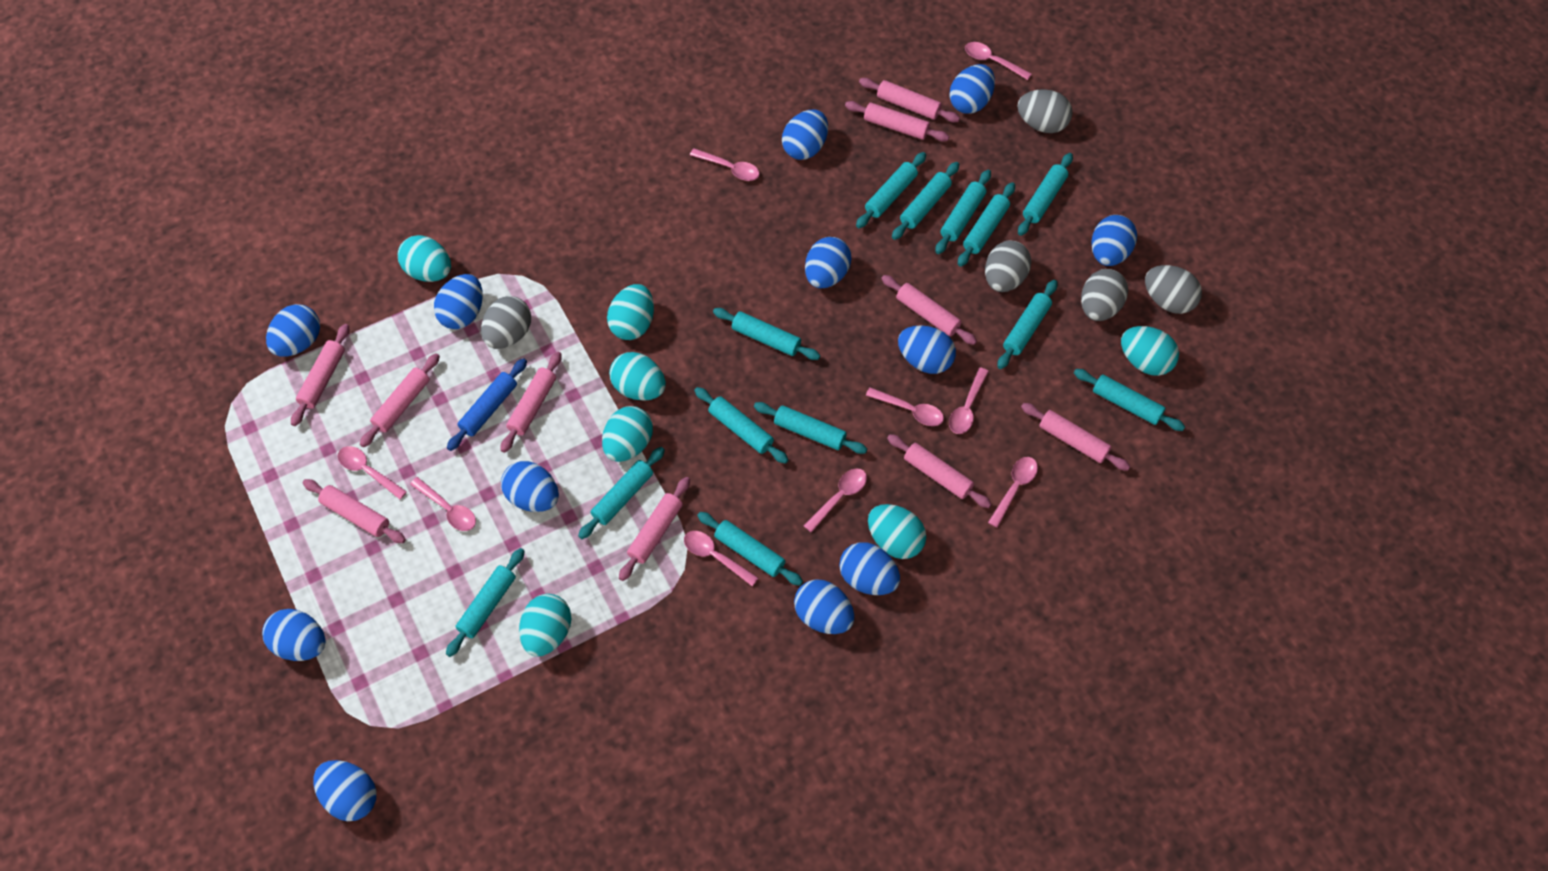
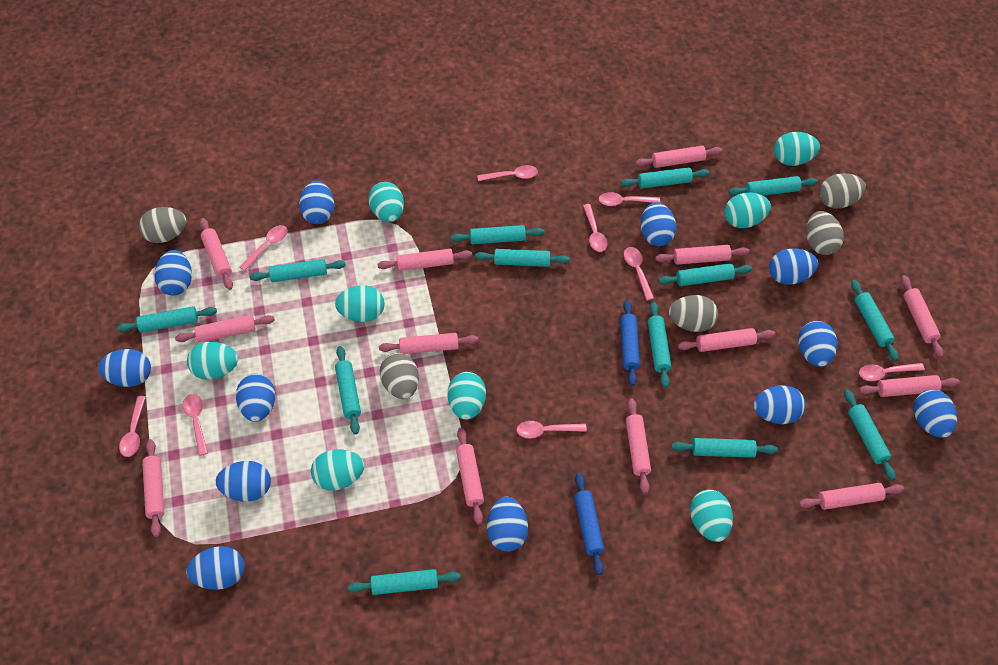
blue rolling pin: [447,358,527,451] = 1 -> [574,473,604,575] [620,300,640,386] = 2
pink rolling pin: [291,324,349,426] [303,479,406,543] [360,353,440,447] [500,352,562,453] [619,477,690,581] [845,101,949,141] [859,78,960,122] [881,275,977,345] [887,434,991,508] [1021,403,1130,471] = 10 -> [142,439,164,537] [175,315,275,343] [200,218,233,290] [378,249,472,271] [379,333,479,354] [456,428,484,525] [626,398,651,494] [635,146,723,168] [655,245,749,265] [678,328,775,352] [799,483,904,510] [859,375,960,397] [901,275,943,358] = 13
turquoise egg: [398,235,451,282] [519,594,571,657] [602,406,653,462] [607,284,654,340] [609,352,666,401] [868,504,926,559] [1121,326,1179,376] = 7 -> [187,342,238,380] [311,449,364,490] [335,285,385,322] [368,182,404,222] [448,372,486,420] [690,489,733,542] [724,193,771,228] [774,132,820,166] = 8

